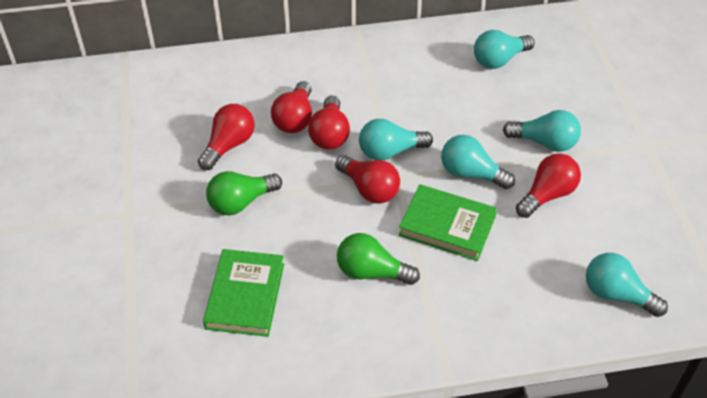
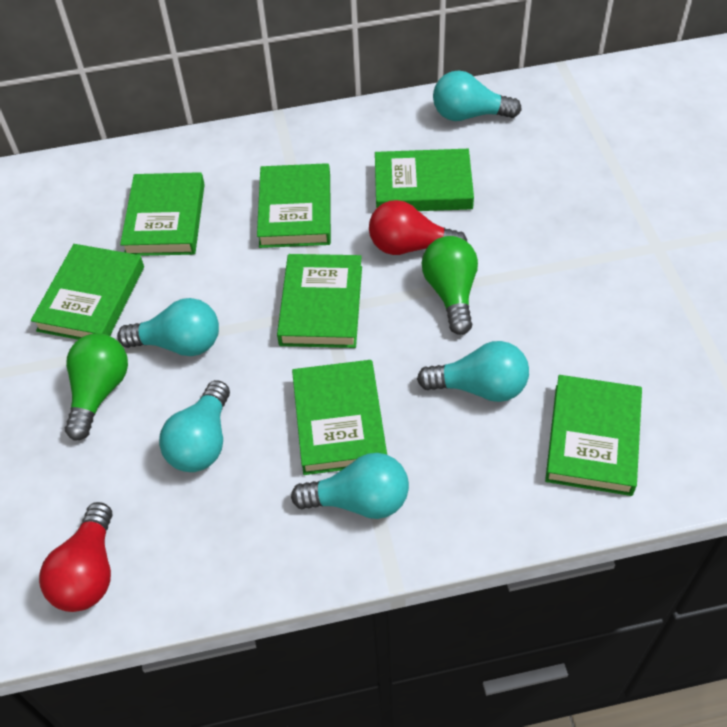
green book: [203,249,284,337] [399,184,497,261] = 2 -> [31,244,144,340] [120,172,205,256] [257,163,331,248] [277,254,362,348] [292,360,387,475] [375,149,474,211] [545,375,642,496] = 7
red light bulb: [198,104,255,170] [271,81,312,133] [308,95,350,150] [335,155,400,204] [516,153,581,218] = 5 -> [39,502,112,612] [369,200,467,255] = 2

